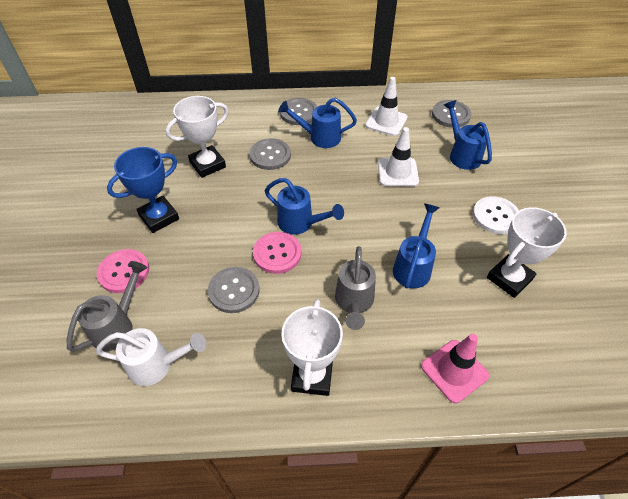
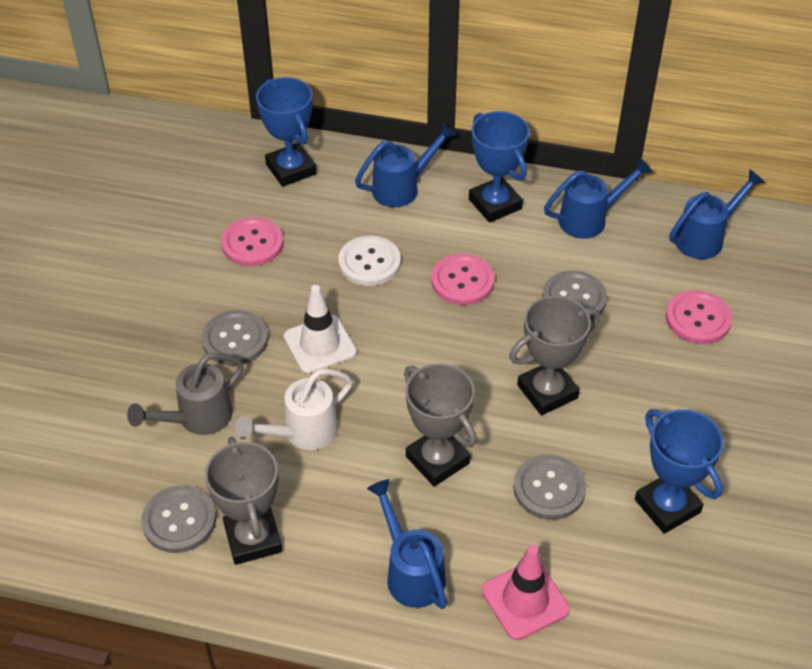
blue trophy: [107,147,179,233] = 1 -> [256,77,316,187] [469,111,530,223] [635,409,724,534] = 3
grey trophy: none = 0 -> [205,437,282,565] [404,363,477,487] [509,296,600,415] = 3
grey watering can: [67,261,147,352] [335,246,376,330] = 2 -> [127,353,244,435] = 1
pink button: [97,249,149,293] [253,232,301,274] = 2 -> [221,217,283,266] [431,254,495,305] [666,290,732,344] = 3
white traffic cone: [365,77,408,136] [378,127,419,186] = 2 -> [284,285,357,374] = 1
white trophy: [166,96,229,178] [281,299,343,396] [487,207,567,298] = 3 -> none = 0

